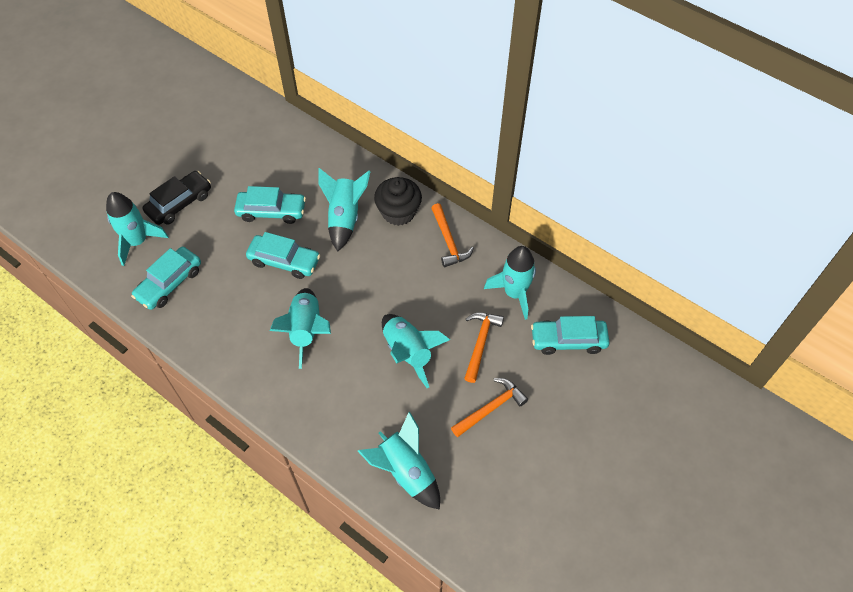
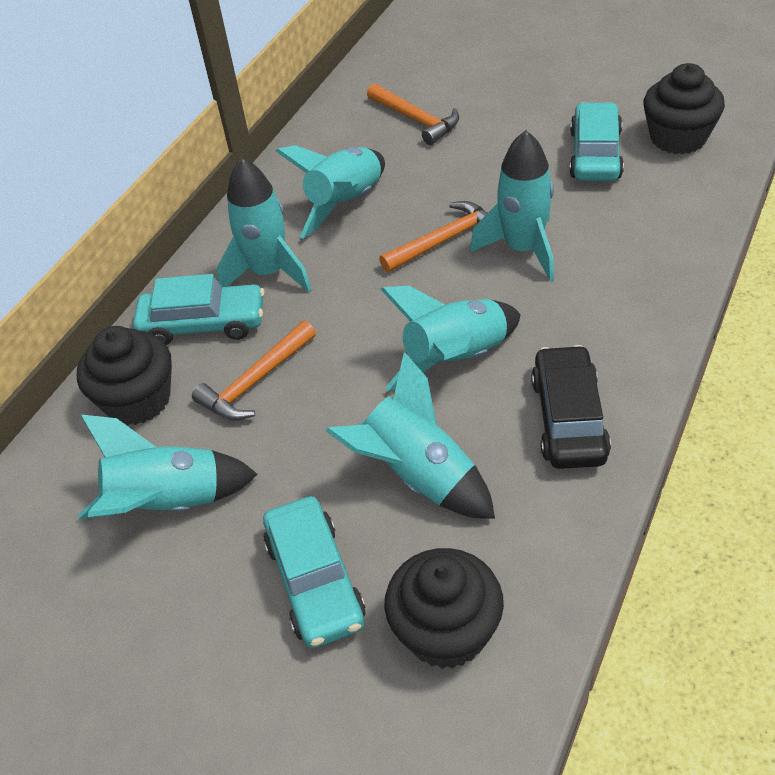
black cupcake: [374,177,422,226] = 1 -> [77,326,172,425] [384,548,504,669] [644,63,725,154] = 3
turquoise car: [131,247,201,310] [234,186,306,224] [246,232,320,279] [531,316,610,355] = 4 -> [133,274,265,345] [263,496,366,648] [569,102,624,181] = 3

